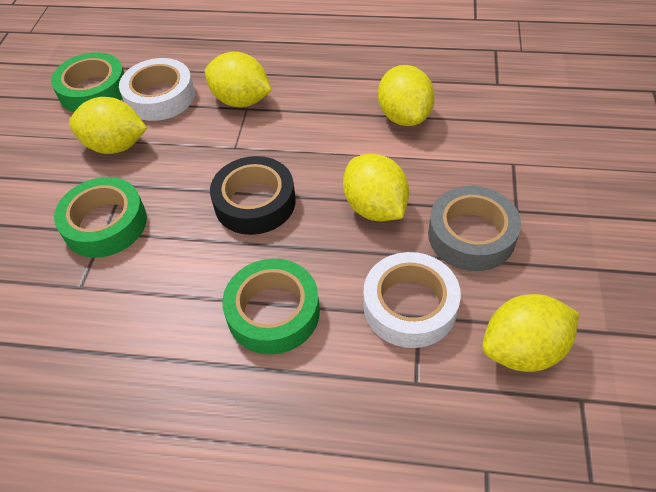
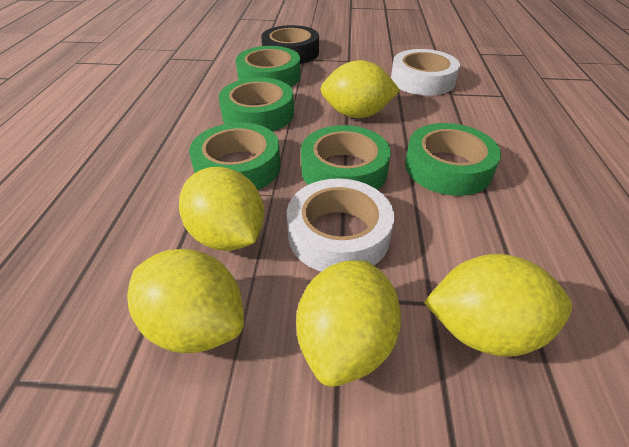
green tape: [51,52,124,112] [54,177,147,258] [222,259,320,355] = 3 -> [189,122,281,190] [219,77,294,131] [236,46,301,87] [301,125,391,190] [405,123,501,196] = 5
grey tape: [428,186,521,271] = 1 -> none = 0

